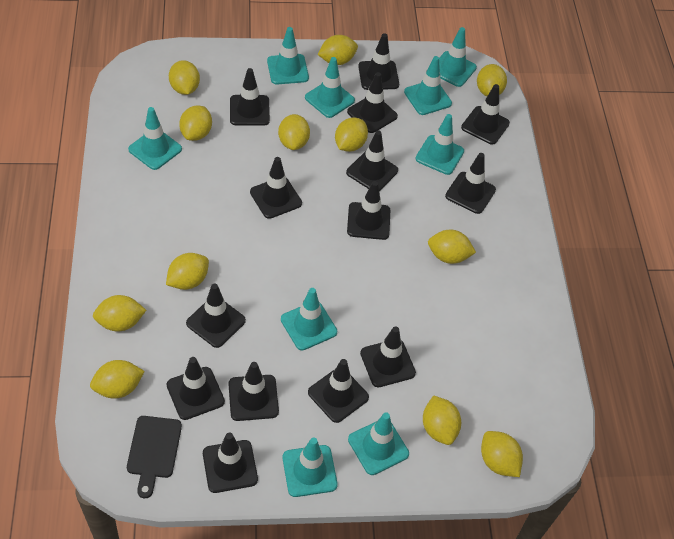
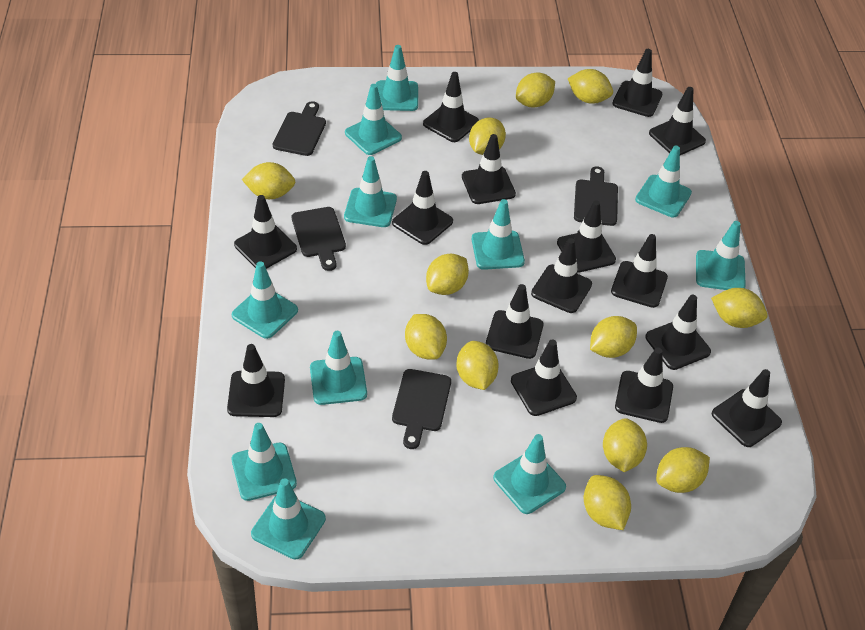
black cutting board: [127,416,182,498] = 1 -> [273,101,326,156] [292,207,346,271] [392,369,451,449] [574,167,618,226] = 4
black traffic cone: [167,357,225,420] [186,283,246,348] [203,432,258,493] [228,362,279,421] [230,68,270,126] [250,157,302,219] [308,359,369,423] [346,130,398,191] [347,72,398,133] [347,181,390,240] [358,33,399,90] [360,326,416,387] [445,153,496,214] [461,84,510,145] = 14 -> [227,344,285,417] [234,195,297,269] [392,171,453,245] [423,72,479,142] [462,134,516,204] [486,284,543,359] [511,340,577,416] [531,238,592,313] [557,200,616,273] [611,234,668,308] [613,49,663,117] [615,348,673,423] [645,295,711,370] [649,87,706,155] [712,369,782,447] = 15
turquoise traffic cone: [128,107,182,170] [267,27,309,85] [281,288,338,350] [282,437,338,497] [305,57,355,118] [348,412,409,475] [404,56,452,115] [415,114,464,175] [439,27,477,87] = 9 -> [232,261,298,339] [232,423,297,501] [251,478,326,560] [310,331,367,405] [344,156,397,227] [345,84,402,155] [376,45,418,111] [472,199,525,270] [493,434,566,514] [635,146,692,217] [696,221,746,290] = 11

